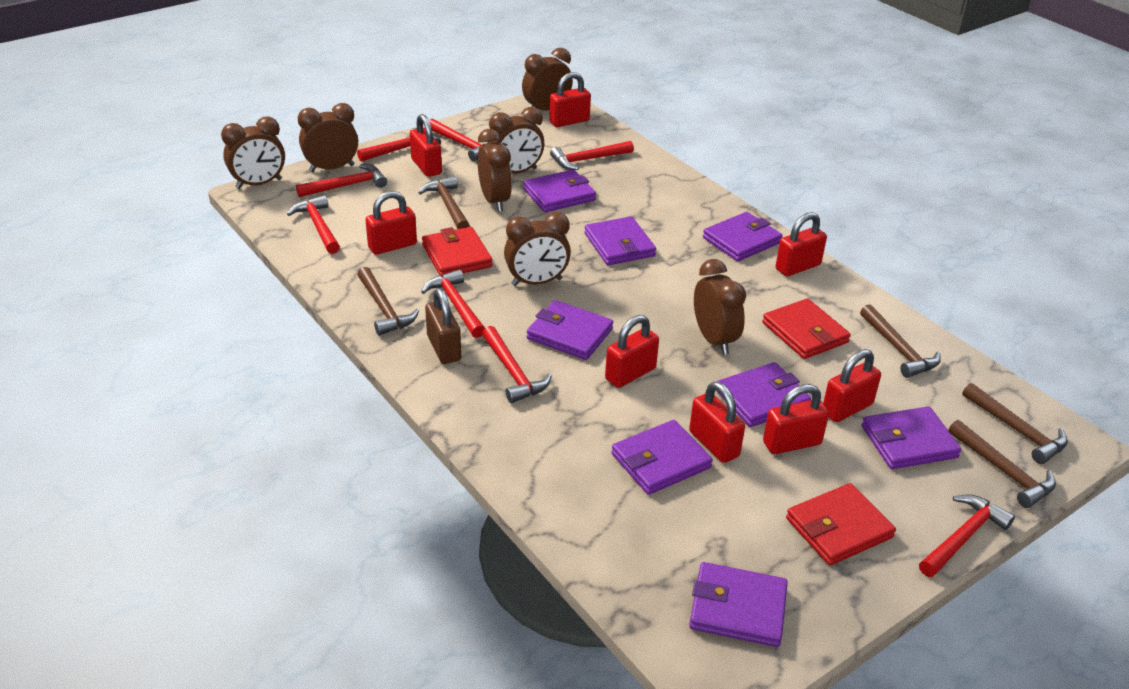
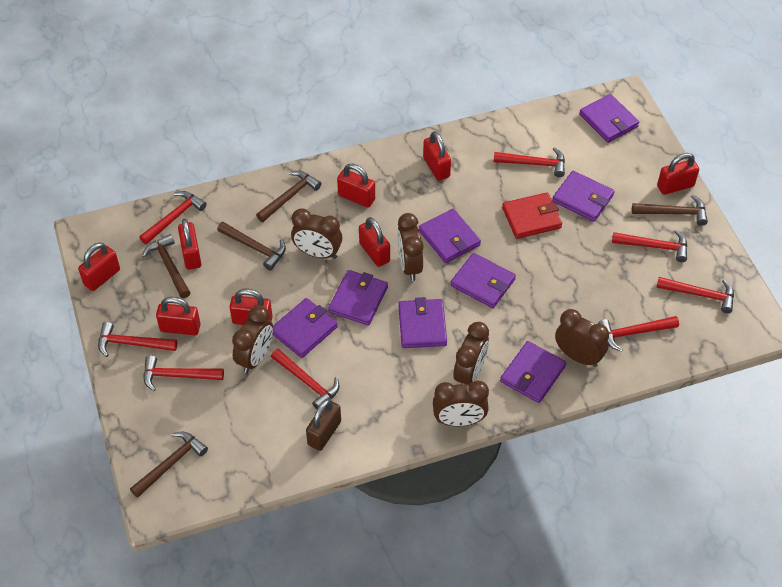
brown clock: [221,117,285,189] [298,103,358,172] [477,129,512,212] [487,107,544,174] [504,212,571,286] [522,48,573,111] [694,259,746,355] = 7 -> [232,306,273,373] [291,208,342,259] [397,213,424,281] [433,381,489,426] [454,322,489,384] [555,309,609,367] = 6
red wallet: [422,227,492,277] [762,298,851,359] [786,483,896,565] = 3 -> [502,192,562,239] = 1

